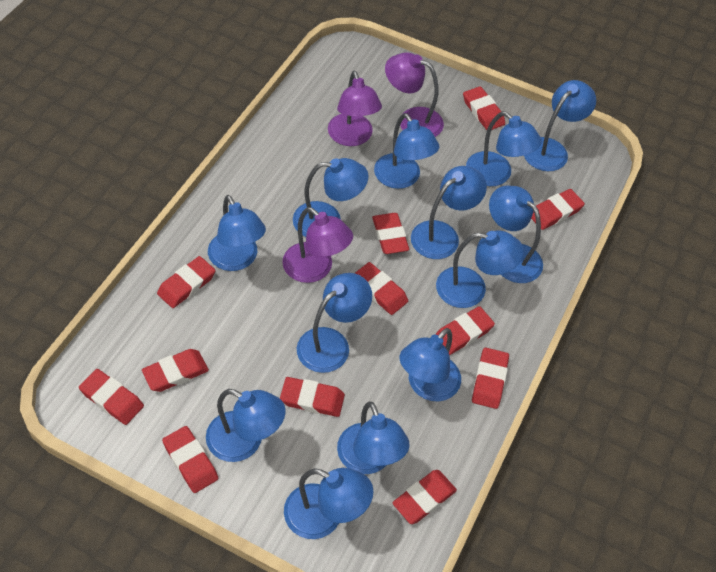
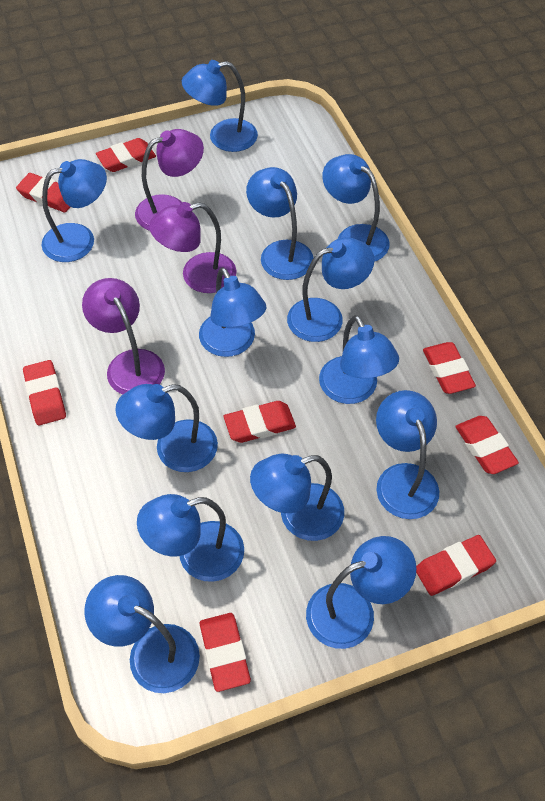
red eraser: [79,369,144,425] [142,349,209,392] [157,256,216,308] [162,426,218,493] [280,377,345,417] [355,262,408,315] [372,213,409,254] [393,470,457,524] [435,306,495,355] [463,86,505,130] [472,348,509,409] [531,189,585,230] = 12 -> [16,173,70,212] [23,360,66,426] [96,138,156,172] [200,613,251,692] [224,401,296,443] [416,535,496,596] [423,342,476,394] [455,416,519,474] = 8

